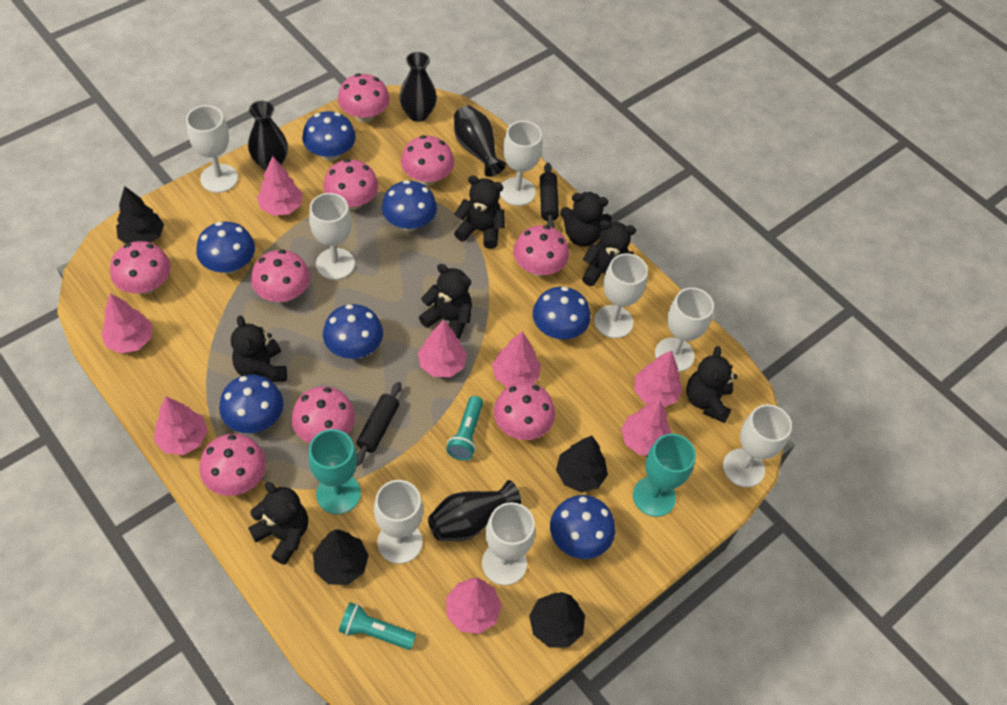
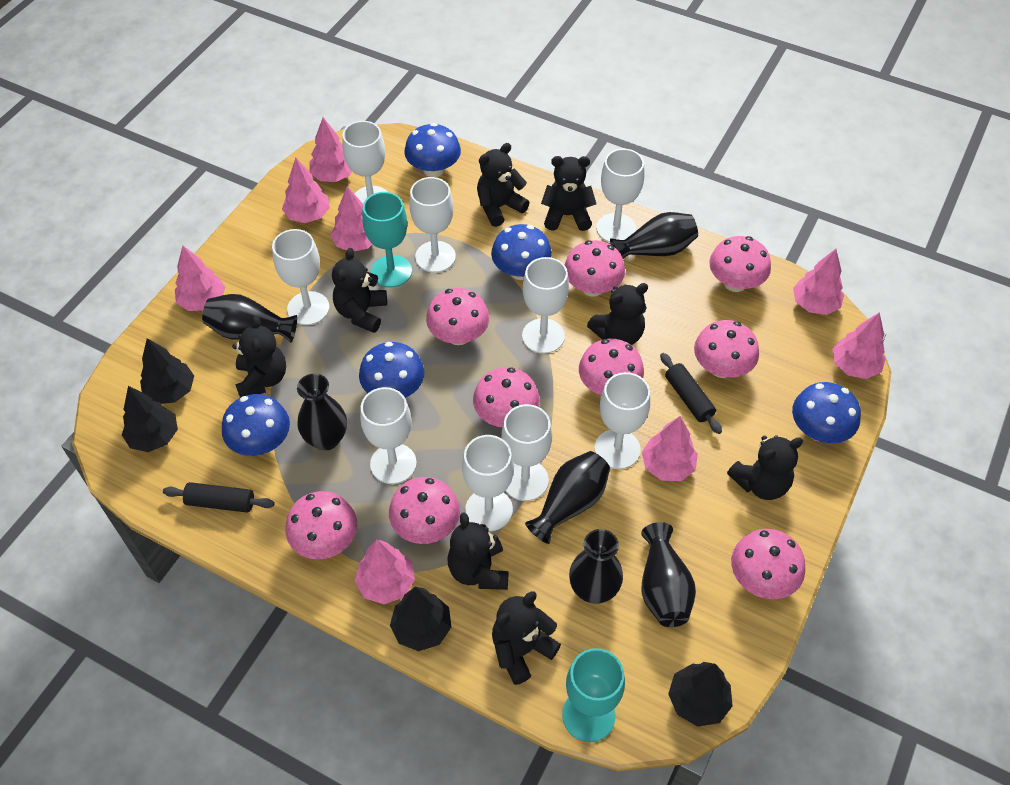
black teddy bear: [231,316,287,382] [248,482,308,565] [419,264,472,340] [454,175,505,249] [560,192,612,247] [582,220,636,286] [686,346,737,423] = 7 -> [232,315,286,398] [332,248,387,333] [447,512,508,590] [477,143,530,227] [492,592,561,685] [541,156,596,231] [587,283,648,345] [727,435,803,500] = 8
black vase: [248,101,288,171] [399,52,437,122] [428,480,521,541] [454,105,506,177] = 4 -> [202,294,297,342] [297,374,347,451] [525,451,610,544] [569,529,623,604] [610,212,698,259] [641,522,696,627] = 6
blue mushroom: [196,222,255,274] [219,375,283,433] [302,111,356,161] [323,304,383,359] [382,180,437,231] [533,287,591,339] [550,495,615,559] = 7 -> [222,394,290,456] [359,342,425,398] [404,123,461,177] [491,224,552,280] [792,382,861,443] = 5
turquoise flashlight: [339,602,416,650] [446,396,483,461] = 2 -> none = 0
white goblet: [186,105,238,193] [309,193,355,280] [374,480,423,564] [482,502,535,585] [500,121,542,206] [594,254,648,338] [655,288,714,372] [723,404,792,487] = 8 -> [272,229,329,325] [342,121,388,203] [360,387,417,484] [409,177,456,273] [462,435,514,531] [501,404,552,501] [522,257,569,354] [595,372,650,469] [596,149,645,243] = 9

